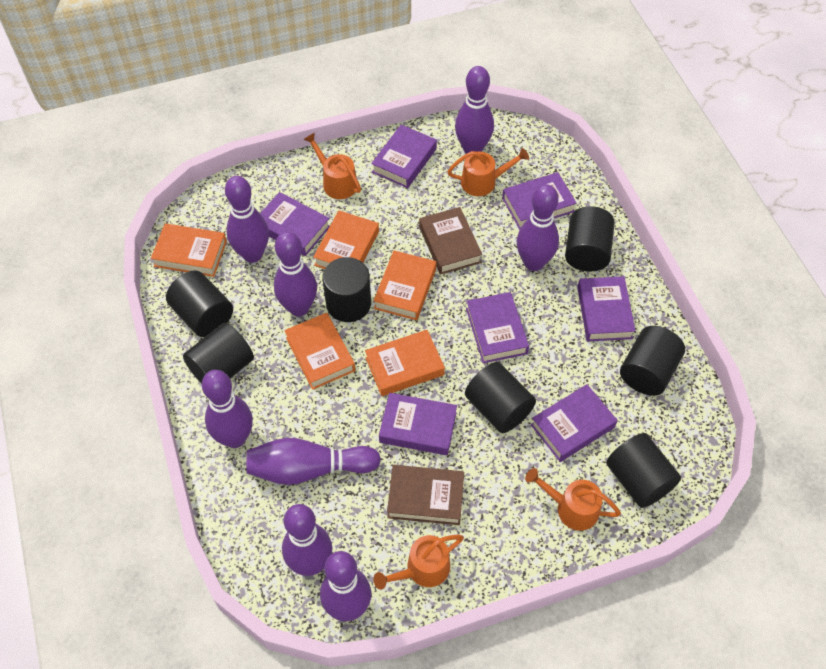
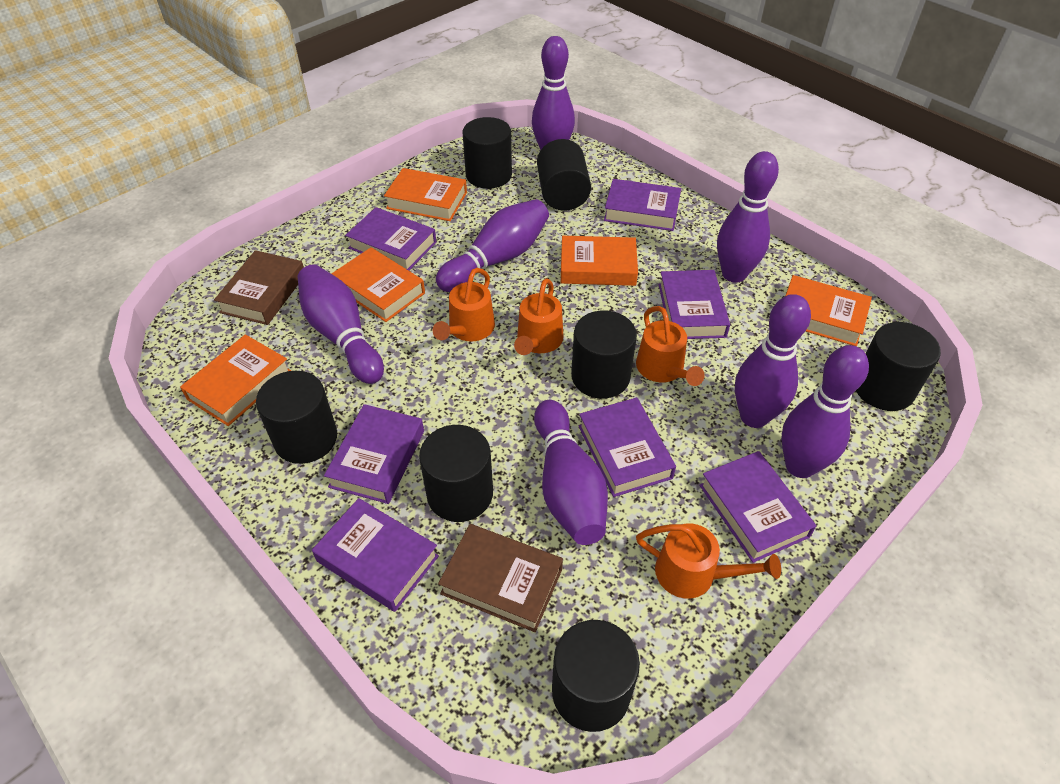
purple bowling pin: [202,370,253,448] [225,176,269,263] [246,438,381,485] [274,231,317,316] [282,504,333,576] [320,551,372,621] [455,66,494,154] [517,184,559,271] = 8 -> [298,265,384,384] [436,199,549,292] [532,36,575,150] [534,400,608,545] [717,151,779,283] [735,294,811,428] [781,345,869,478] = 7

